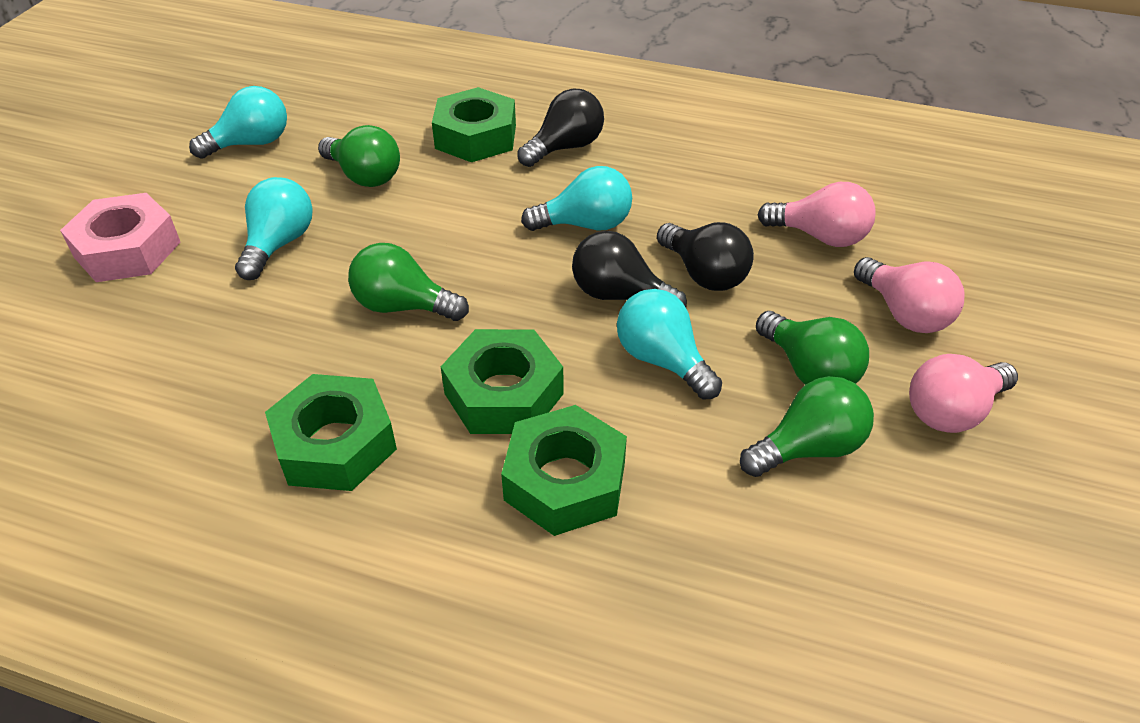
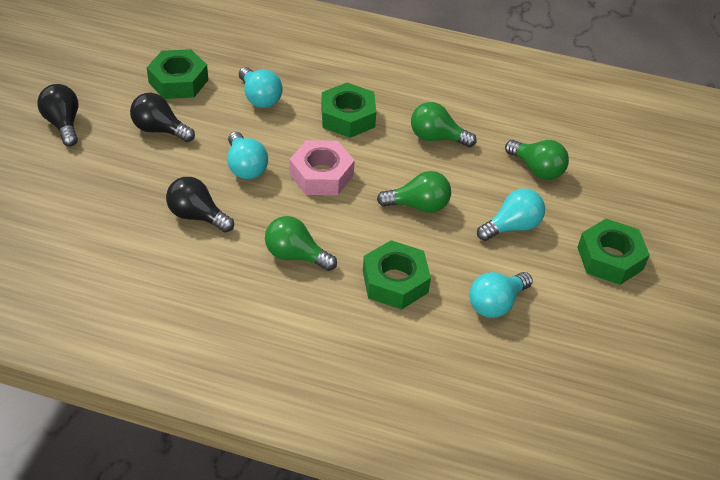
pink light bulb: [757,182,875,247] [854,257,964,333] [909,354,1018,433] = 3 -> none = 0

